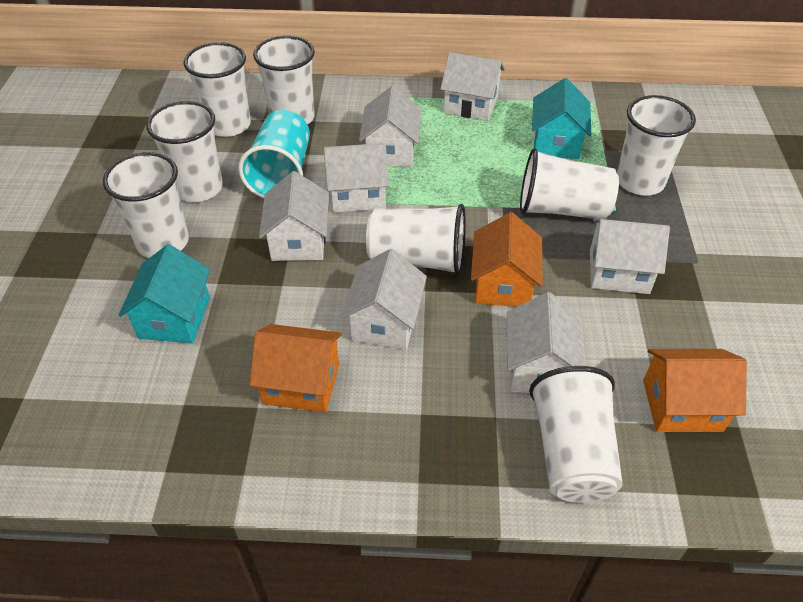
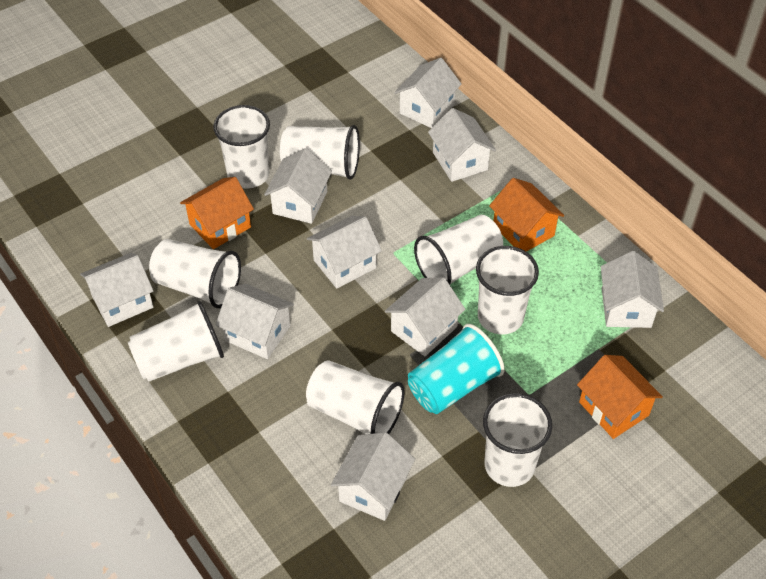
turquoise house: [118,244,210,343] [532,78,591,159] = 2 -> none = 0
white house: [259,171,329,261] [324,143,389,213] [341,249,427,350] [359,86,422,167] [440,52,505,121] [507,292,586,393] [590,219,670,294] = 7 -> [80,253,153,327] [216,284,294,359] [264,148,332,224] [307,216,382,289] [331,432,415,521] [385,277,465,356] [394,58,461,128] [428,108,496,182] [601,251,664,328] = 9

